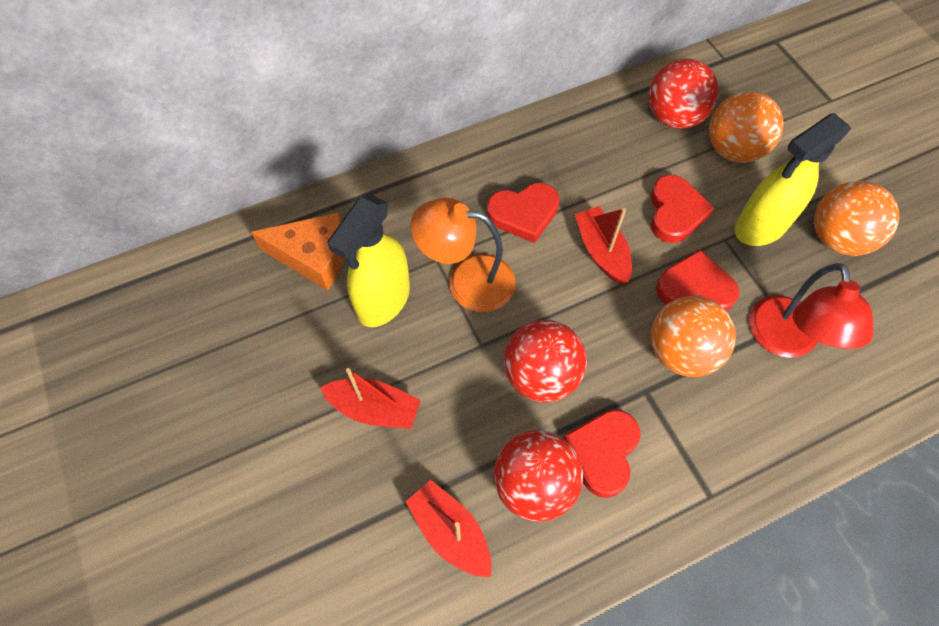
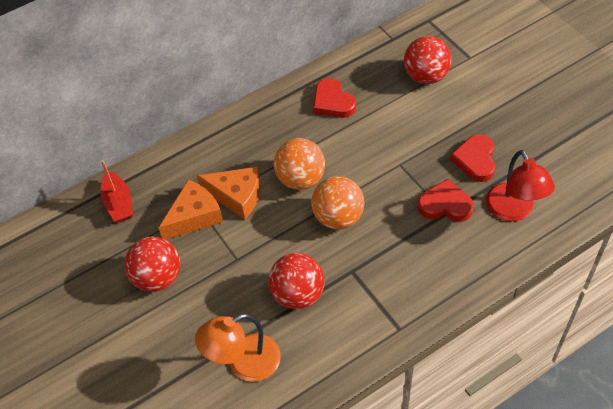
orange ball: [650,296,736,377] [709,91,784,163] [814,181,899,256] = 3 -> [274,138,325,190] [311,176,365,229] = 2
orange cheese: [251,212,344,290] = 1 -> [159,179,223,240] [197,167,260,219] = 2
red boat: [320,368,421,429] [405,480,491,577] [575,206,632,284] = 3 -> [101,160,133,222] = 1
red heart: [487,183,560,243] [563,409,640,498] [650,175,715,243] [656,250,739,312] = 4 -> [313,78,356,118] [418,179,474,222] [450,134,496,182] = 3
yellow spray bottle: [327,195,410,327] [734,113,851,246] = 2 -> none = 0

